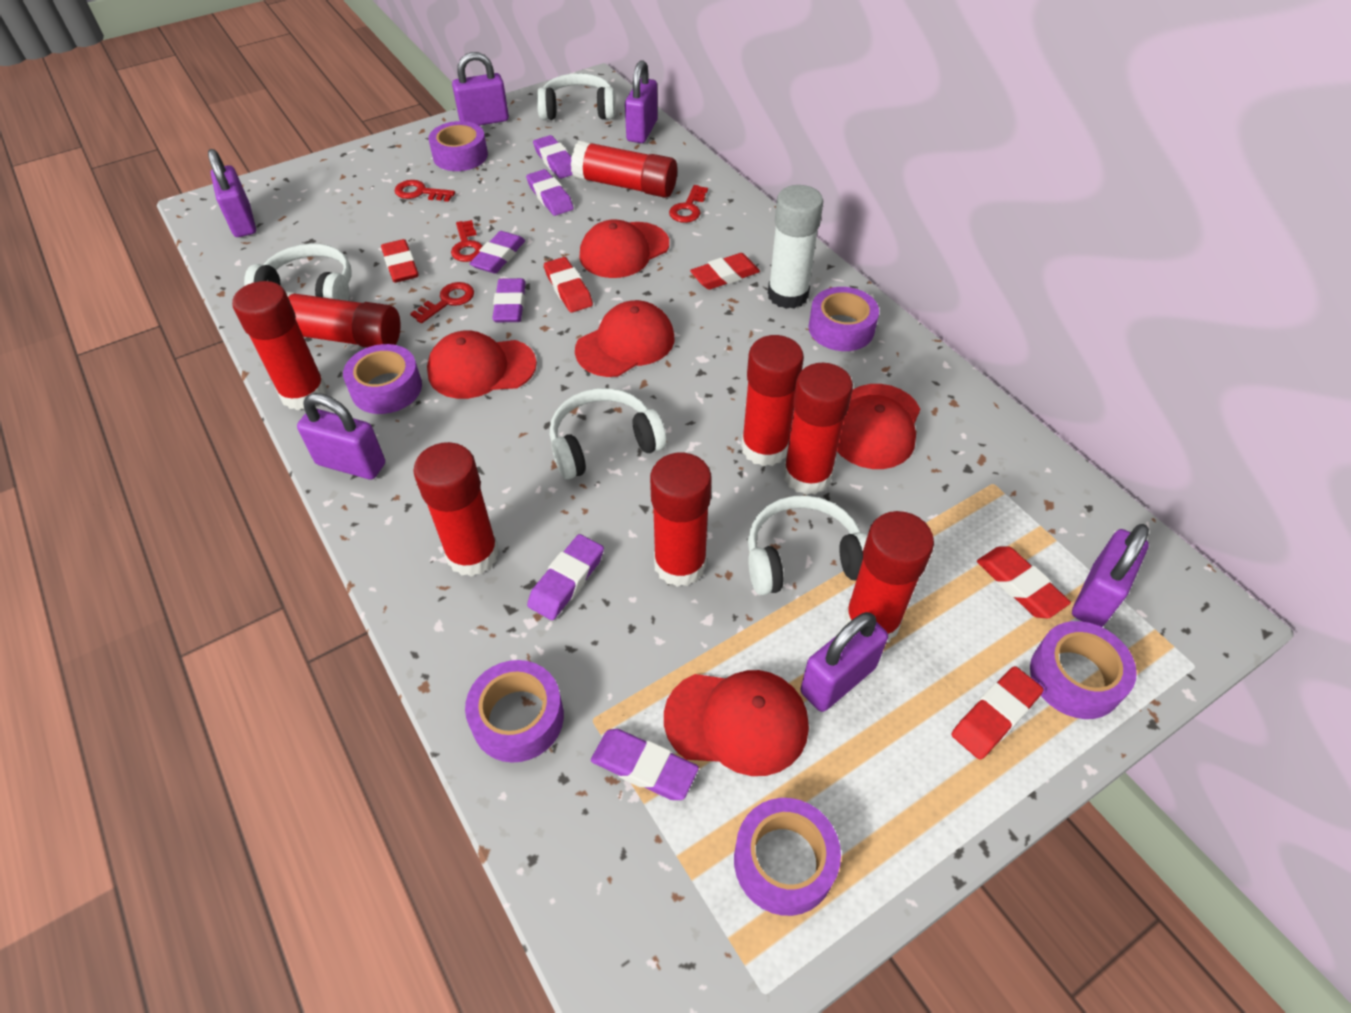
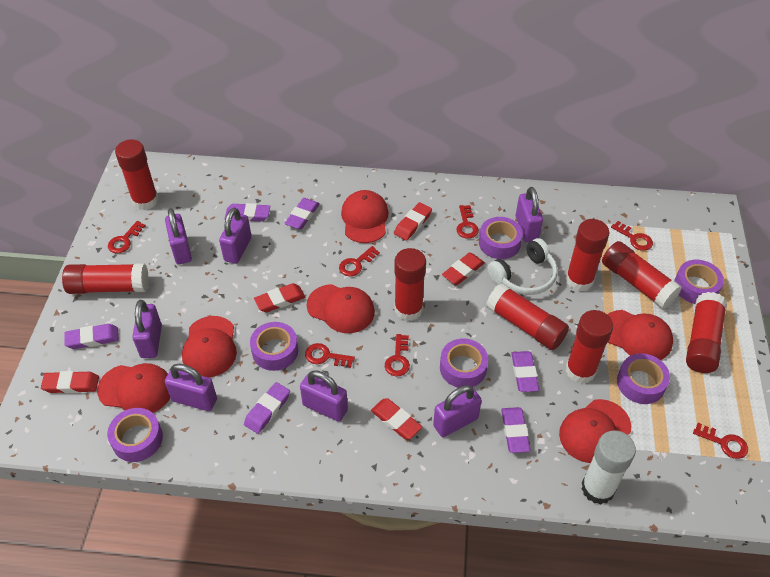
purple padlock: [208,149,256,237] [297,393,385,479] [452,52,509,126] [625,60,658,143] [801,612,888,712] [1072,524,1149,627] = 6 -> [132,300,162,358] [165,208,192,264] [165,364,217,411] [219,208,252,264] [300,371,348,421] [433,385,482,437] [516,187,543,242] = 7
red cap: [427,330,537,399] [575,300,675,377] [579,219,669,278] [664,670,809,776] [837,384,920,469] = 5 -> [97,363,170,413] [182,316,237,378] [307,284,375,333] [341,190,389,243] [559,399,631,463] [607,310,673,360] = 6
red key: [395,180,455,202] [410,282,474,323] [451,220,483,262] [669,185,708,223] = 4 -> [108,221,146,253] [305,343,355,368] [339,246,380,276] [385,334,410,377] [456,205,479,239] [611,221,653,251] [693,423,748,459] = 7
white headphones: [244,244,351,301] [537,73,615,120] [550,388,667,480] [748,495,868,595] = 4 -> [488,238,558,295] = 1

